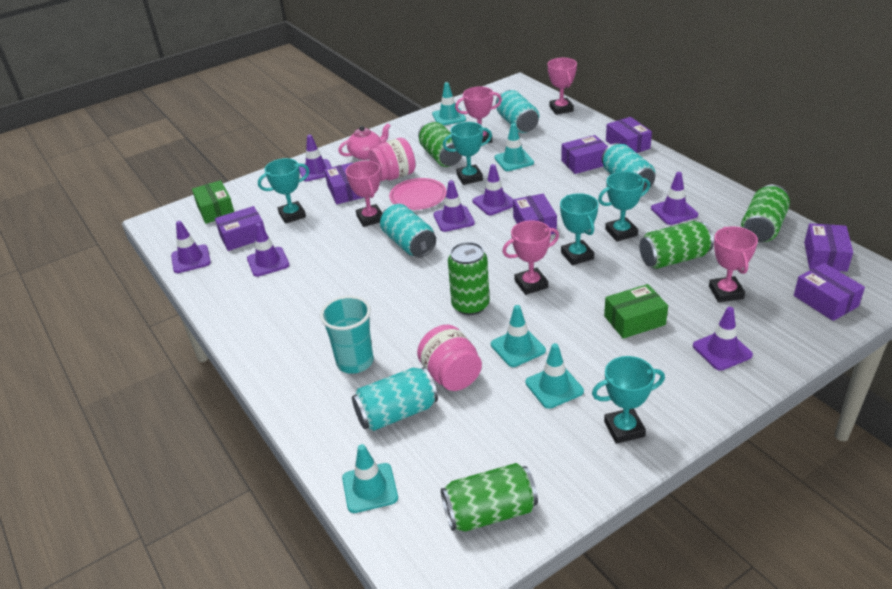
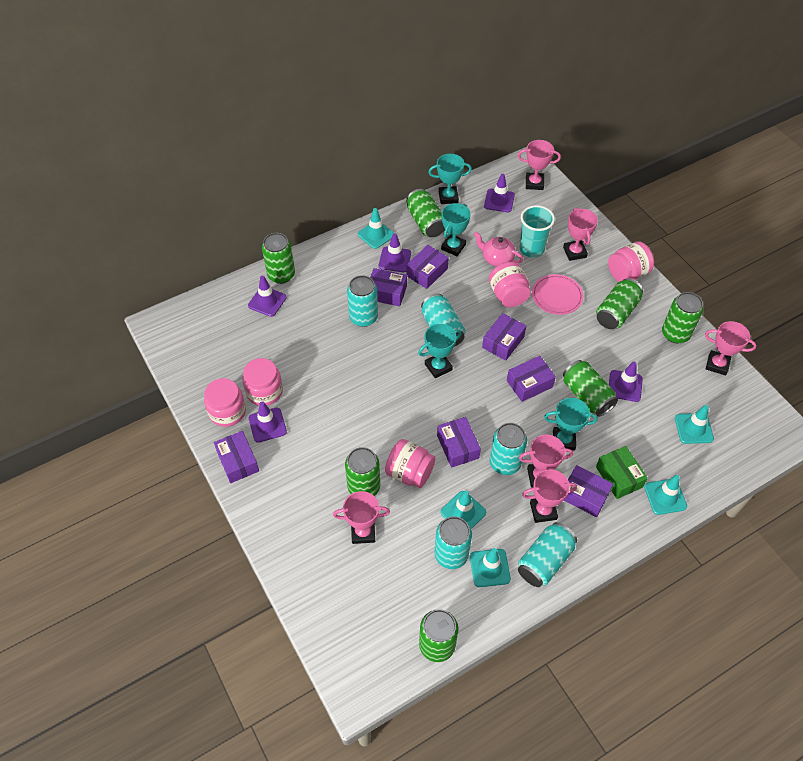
green box: [192,180,234,224] [604,284,668,339] = 2 -> [596,446,648,499] = 1
green can: [418,121,462,167] [441,463,538,532] [448,242,490,315] [640,221,714,269] [741,185,790,242] = 5 -> [262,233,295,284] [345,447,380,496] [406,189,445,237] [419,609,458,662] [563,360,618,417] [596,278,643,329] [662,292,703,343] = 7
pink jar: [369,138,416,181] [417,325,482,391] = 2 -> [204,378,246,427] [242,358,283,406] [385,439,436,488] [489,262,531,307] [608,241,654,282] = 5
pink trophy: [346,161,382,227] [455,86,502,143] [502,220,559,295] [548,58,577,115] [709,226,758,302] = 5 -> [333,491,390,544] [518,140,561,190] [519,435,573,488] [522,469,577,523] [563,208,598,261] [705,321,757,375] = 6
purple traffic cone: [171,221,211,273] [247,223,289,277] [299,135,332,182] [434,180,475,232] [473,164,513,215] [651,172,698,225] [693,307,753,371] = 7 -> [248,276,287,317] [248,401,287,443] [379,233,411,272] [484,174,515,213] [609,362,643,402] = 5
turquoise can: [352,367,438,431] [380,204,436,257] [496,90,539,133] [602,143,655,191] = 4 -> [347,275,378,327] [421,294,465,347] [434,516,472,569] [490,423,527,475] [518,522,577,587] = 5
turquoise trophy: [258,158,309,224] [443,122,492,185] [560,193,599,265] [592,356,665,444] [598,171,650,242] = 5 -> [418,324,462,378] [428,154,472,204] [441,203,470,256] [544,398,598,450] = 4

